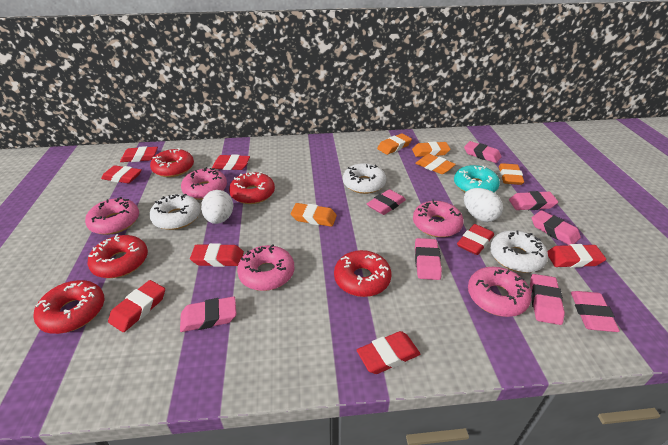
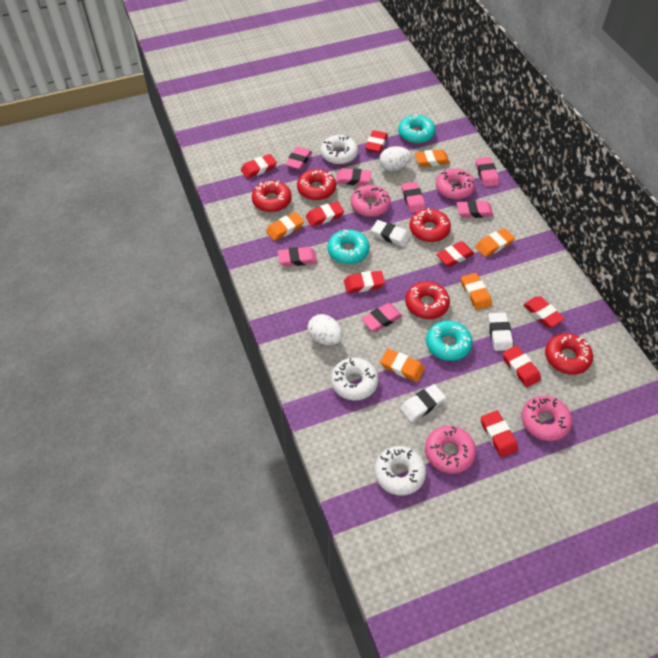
pink donut: [85,197,139,235] [181,167,227,200] [237,244,294,291] [413,199,464,237] [468,267,531,317] = 5 -> [351,185,391,217] [425,426,476,474] [436,168,475,200] [521,396,572,441] = 4
pink eraser: [180,297,236,332] [367,189,406,215] [415,238,442,280] [464,141,502,163] [509,191,558,210] [530,274,565,325] [532,210,581,245] [571,291,620,332] = 8 -> [278,247,317,267] [285,147,312,170] [336,168,372,186] [361,303,402,332] [402,182,426,213] [457,200,494,218] [476,157,499,187] = 7
turquoise donut: [454,165,500,193] = 1 -> [327,229,369,264] [398,114,435,143] [426,320,473,361] = 3
white eraser: none = 0 -> [371,220,410,247] [400,384,446,422] [488,313,513,351] = 3

